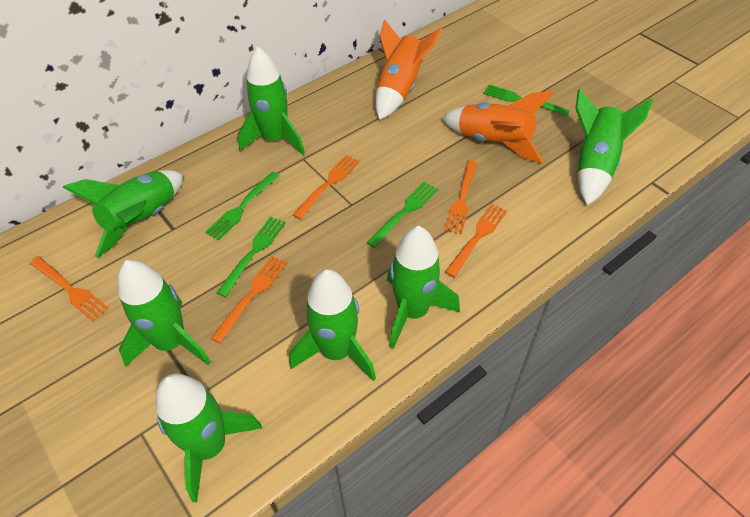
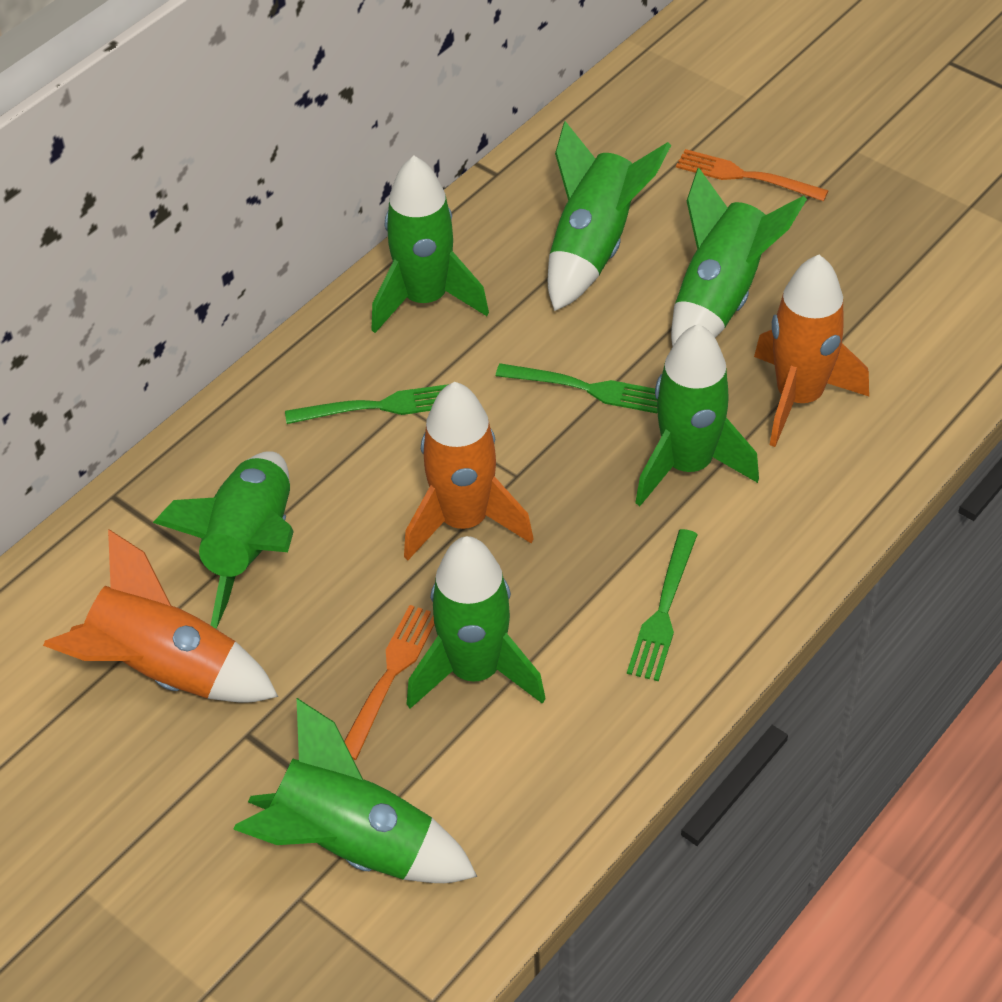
green fork: [205,171,280,240] [217,216,286,297] [367,182,438,248] [483,85,570,116] = 4 -> [285,384,449,424] [496,363,657,413] [627,529,698,681] = 3
orange fork: [30,256,109,321] [211,256,287,343] [292,155,360,219] [444,160,477,234] [445,204,507,277] = 5 -> [344,605,435,760] [676,149,828,201] = 2
orange rocket: [375,19,442,120] [442,91,554,163] = 2 -> [43,529,278,703] [404,382,534,561] [754,255,869,447] = 3

